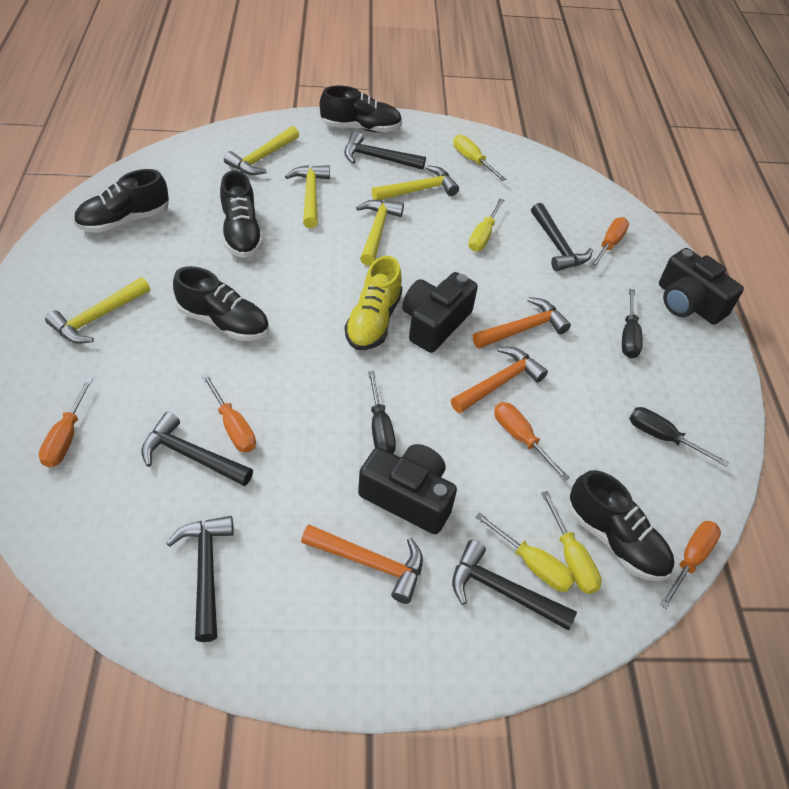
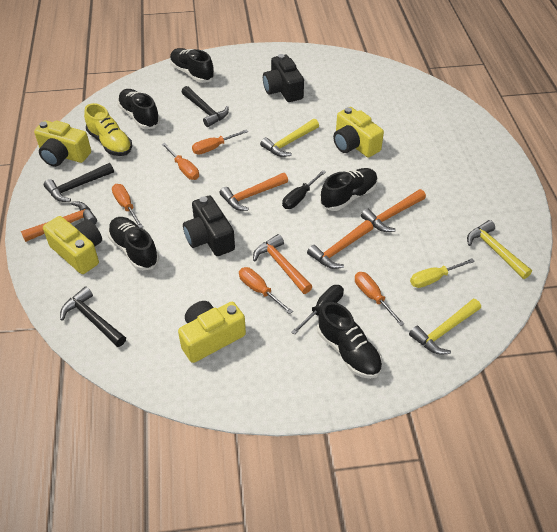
black camera: [358,444,457,534] [402,272,478,353] [659,248,744,325] = 3 -> [183,195,235,256] [263,54,304,102] = 2
black hammer: [141,412,253,486] [166,516,234,642] [344,131,426,170] [452,540,577,631] [531,203,593,271] = 5 -> [44,163,114,202] [60,286,126,347] [182,86,229,127] = 3
black screwdriver: [368,371,396,454] [622,289,643,358] [629,407,729,467] = 3 -> [282,170,326,209] [291,285,344,335] = 2
orange hammer: [301,524,423,604] [451,347,548,413] [473,297,571,349] = 3 -> [21,201,97,242] [220,173,288,211] [253,234,313,294] [307,220,373,269] [361,189,426,232] = 5
yellow camera: none = 0 -> [34,120,91,167] [43,216,102,274] [178,301,246,363] [333,107,384,157] = 4
yellow hammer: [45,277,150,344] [224,126,299,175] [285,165,330,228] [356,200,404,266] [372,165,459,200] = 5 -> [260,119,319,157] [409,299,481,354] [467,220,532,279] = 3
yellow screwdriver: [453,135,506,181] [468,199,504,252] [475,512,575,592] [541,491,601,594] = 4 -> [410,259,475,288] = 1

